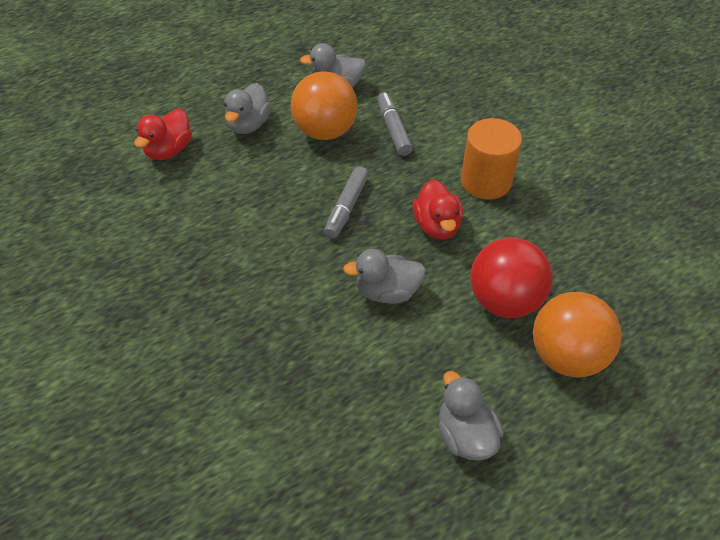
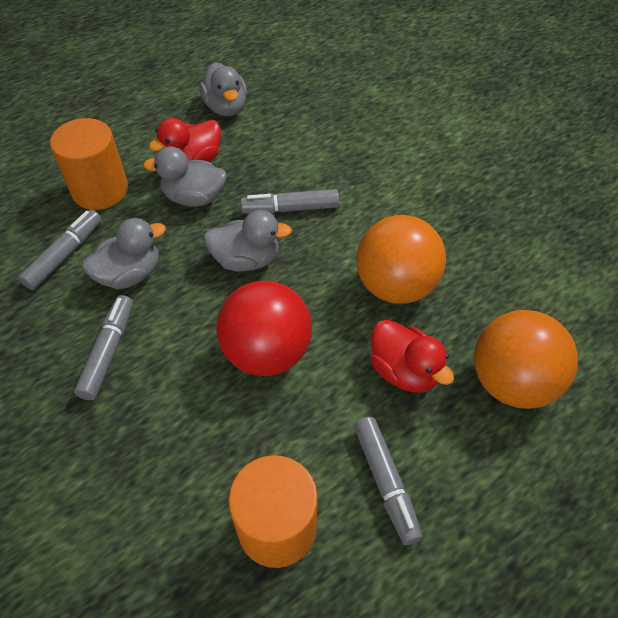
grey marker: [324,166,369,238] [377,92,413,156] = 2 -> [18,210,101,290] [74,295,133,400] [241,189,339,214] [354,417,423,545] = 4
orange cylinder: [461,118,522,200] = 1 -> [50,118,128,210] [228,455,318,568] = 2

